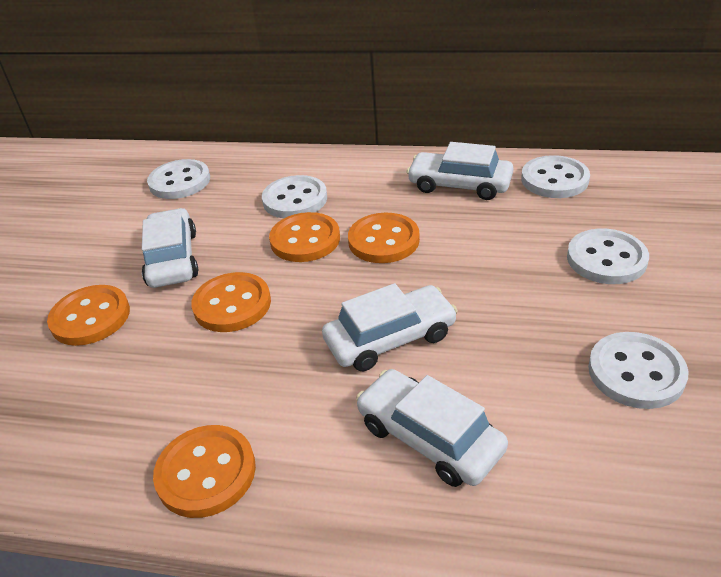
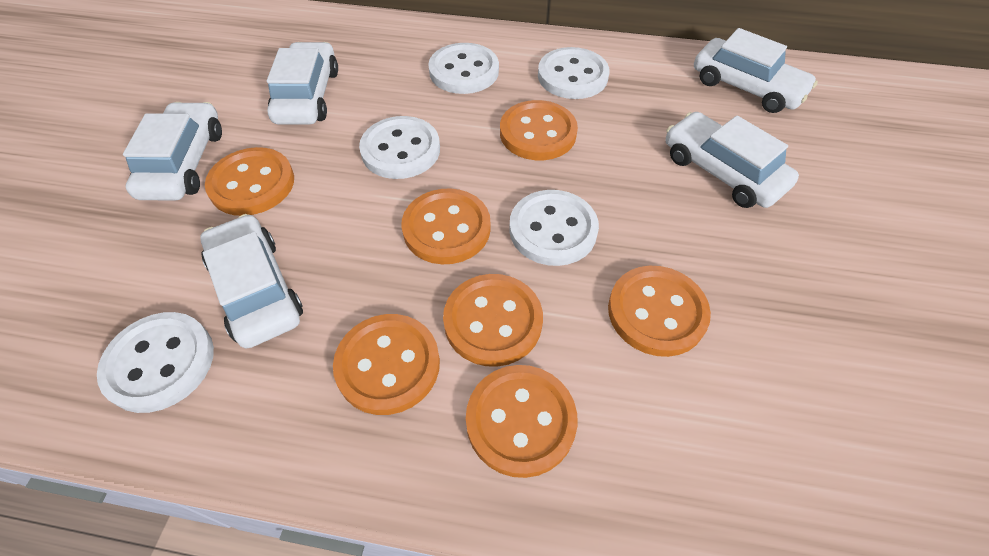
orange button: [47,285,130,346] [153,425,256,518] [191,272,271,332] [269,212,340,262] [348,213,420,263] = 5 -> [205,147,294,216] [333,314,440,415] [401,188,491,264] [443,274,543,367] [466,365,578,478] [500,100,578,160] [608,266,711,357] = 7
white car: [142,208,198,288] [322,283,458,371] [356,369,508,487] [407,142,514,200] = 4 -> [123,102,222,201] [200,214,303,348] [267,42,338,125] [666,112,799,208] [694,28,818,113] = 5

